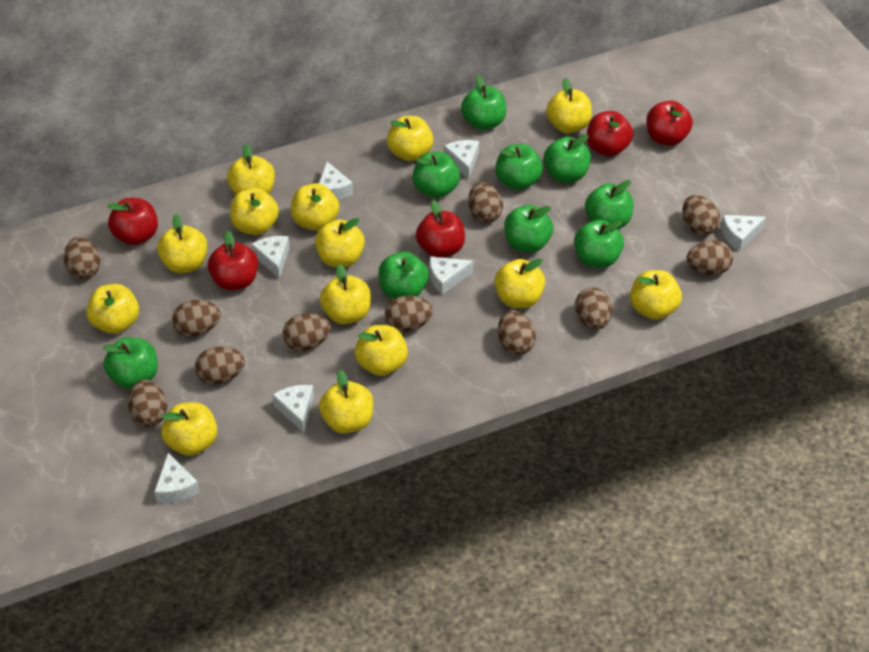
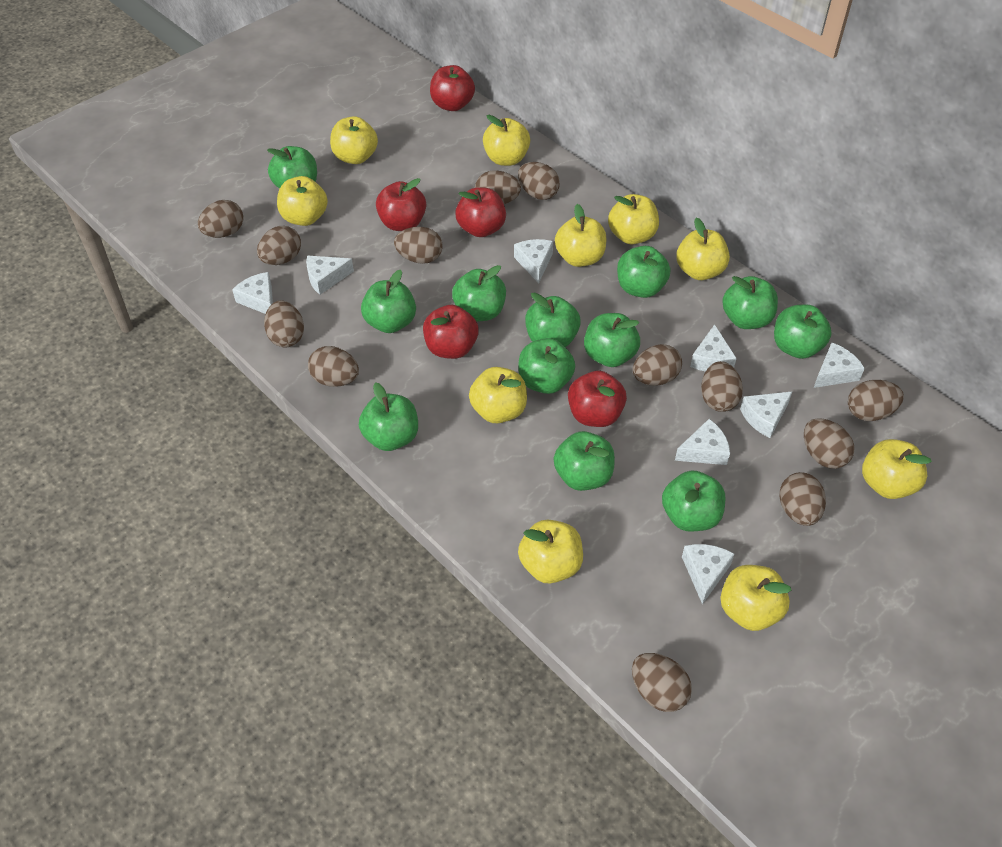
brown egg: [64,237,100,279] [128,379,167,427] [172,300,221,337] [195,346,245,384] [282,313,331,351] [385,296,433,332] [468,182,503,223] [498,310,536,355] [575,287,612,329] [683,195,720,235] [687,240,733,275] = 11 -> [198,200,244,238] [257,226,301,265] [264,300,304,347] [308,346,359,387] [394,227,442,264] [475,171,521,204] [518,162,560,200] [632,653,692,712] [633,344,682,386] [701,361,743,412] [780,472,826,526] [804,418,855,469] [848,380,904,421] = 13
green apple: [103,337,158,389] [378,251,429,299] [412,152,460,198] [461,75,507,130] [495,144,543,190] [504,205,553,253] [544,135,591,183] [574,220,624,268] [585,180,633,229] = 9 -> [267,146,317,189] [359,382,418,451] [361,270,416,333] [452,265,506,322] [518,338,575,394] [525,292,581,347] [554,431,615,491] [584,313,640,367] [617,246,671,298] [662,470,725,532] [722,276,778,329] [774,305,831,359] = 12
white cheese: [154,453,200,503] [251,236,290,279] [273,385,314,433] [319,161,353,200] [430,256,473,295] [444,140,479,179] [721,215,766,251] = 7 -> [232,272,273,314] [306,256,354,295] [514,239,553,283] [675,419,730,465] [682,544,734,604] [690,324,737,372] [740,391,793,438] [814,343,865,388] = 8
yellow apple: [86,284,139,334] [157,214,207,273] [161,402,217,456] [227,144,275,195] [230,188,279,235] [291,183,339,231] [315,218,365,267] [319,370,373,434] [320,264,371,324] [355,325,408,376] [387,116,434,161] [494,259,545,308] [546,78,592,133] [630,270,682,320] = 14 -> [277,176,328,226] [330,116,378,164] [469,367,527,423] [483,115,530,166] [518,520,583,583] [555,204,606,267] [608,194,659,244] [676,218,730,280] [720,565,791,631] [862,439,932,499] = 10

